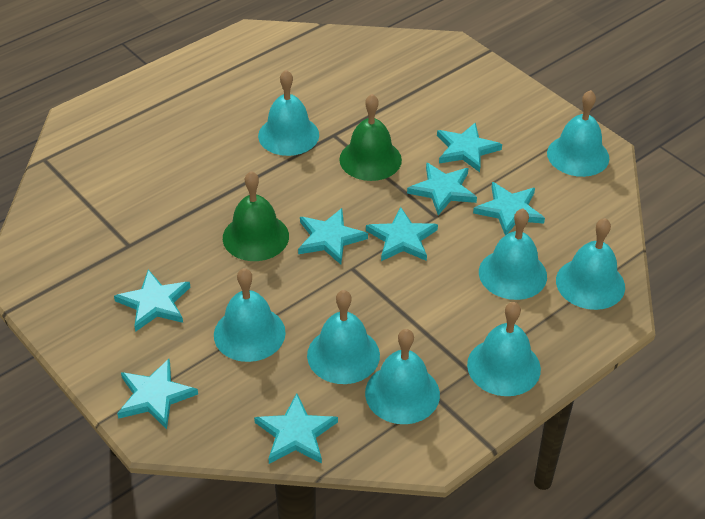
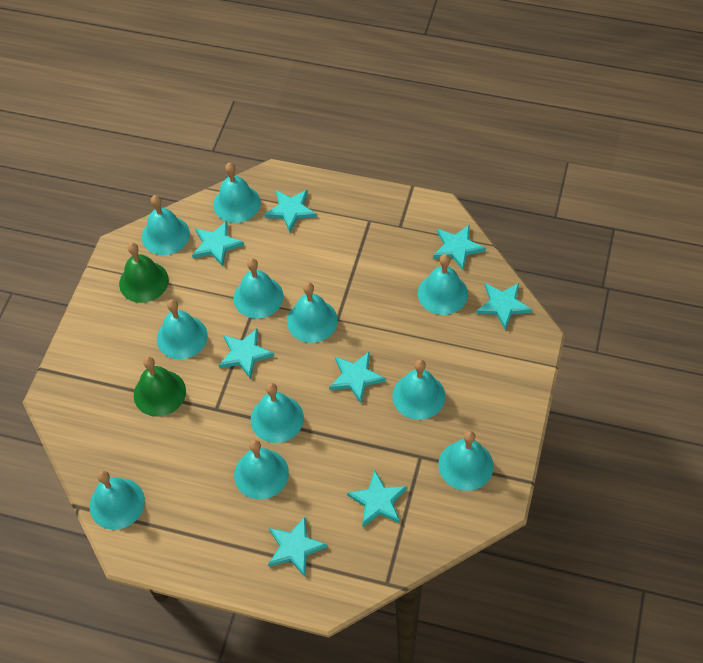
turquoise bell: [214,268,286,362] [258,70,319,156] [307,290,380,384] [365,329,440,424] [467,302,541,396] [479,209,547,300] [547,90,610,177] [556,218,625,310] = 8 -> [89,470,145,530] [142,195,190,255] [157,299,208,359] [213,163,261,223] [233,258,284,319] [234,440,289,499] [251,383,304,443] [287,282,338,343] [392,359,446,420] [418,254,468,315] [439,431,494,491] = 11

